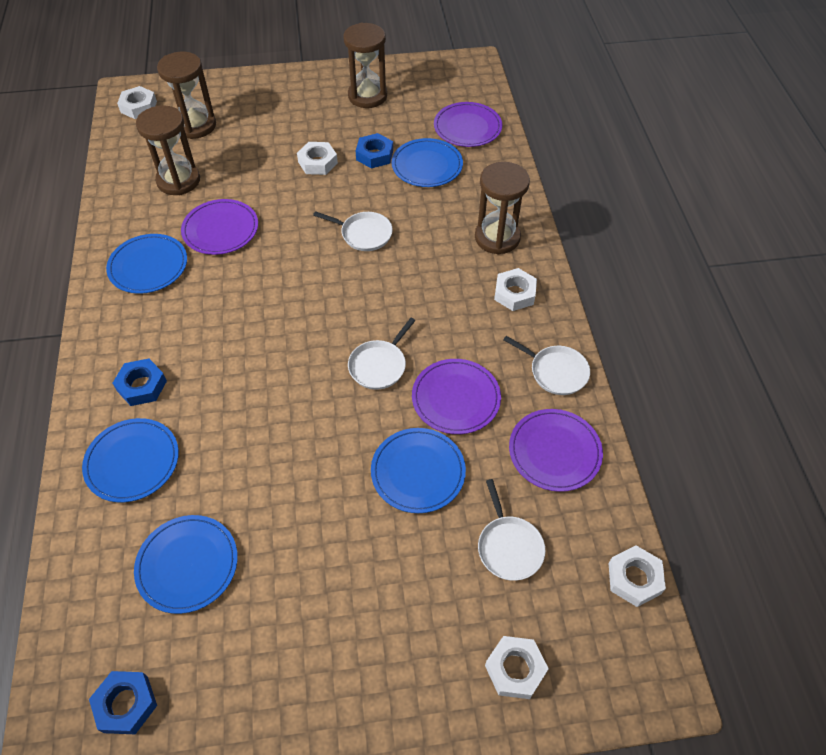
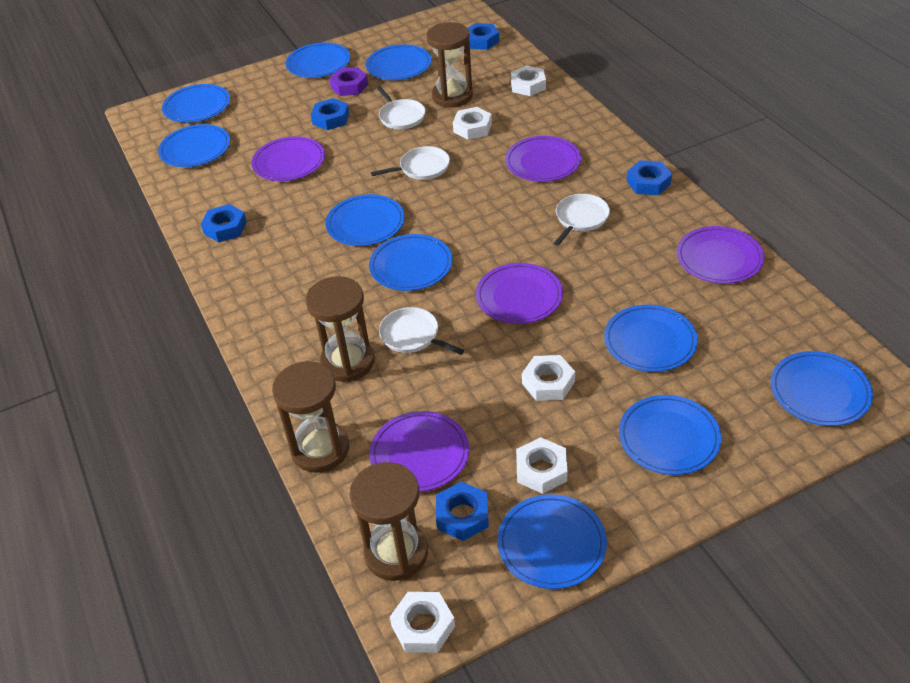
blue nut: [89,671,157,734] [113,359,167,406] [356,133,393,168] = 3 -> [201,204,247,242] [311,98,349,130] [436,482,489,541] [468,23,499,50] [627,160,672,195] = 5
blue plate: [82,418,179,502] [106,234,187,294] [134,515,238,614] [371,428,466,513] [392,138,463,187] = 5 -> [158,124,230,167] [162,84,230,123] [286,43,351,78] [325,194,405,246] [366,44,432,80] [369,234,452,291] [497,494,607,589] [604,305,698,372] [619,395,721,475] [771,351,873,426] = 10
purple nut: none = 0 -> [329,67,368,96] = 1
purple plate: [181,199,258,255] [412,359,501,434] [434,102,502,147] [509,409,603,492] = 4 -> [252,136,325,181] [369,411,469,492] [476,263,563,324] [505,136,581,182] [677,226,764,284] = 5

